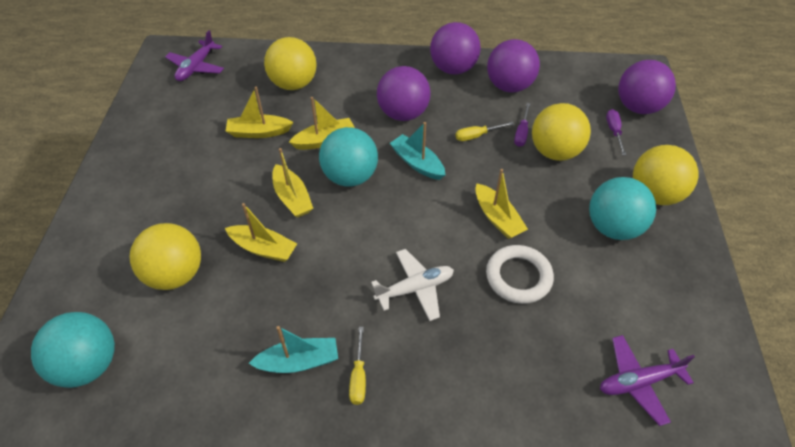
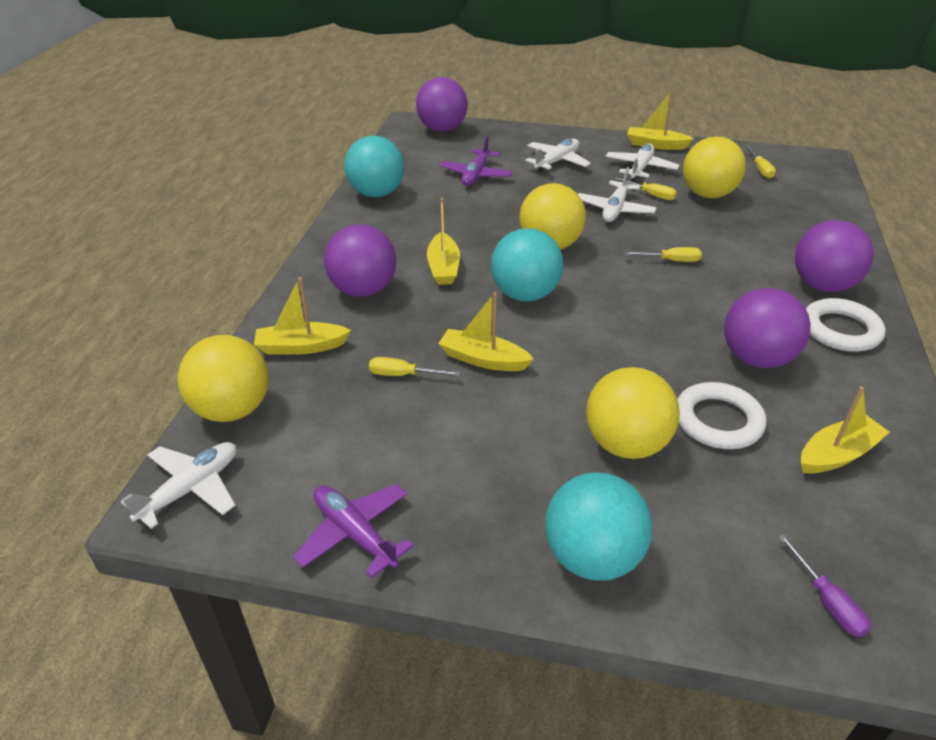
purple screwdriver: [514,103,530,147] [606,109,626,155] = 2 -> [778,534,870,637] = 1
turquoise boat: [248,326,338,373] [390,122,445,180] = 2 -> none = 0
white plane: [371,249,454,321] = 1 -> [121,442,237,529] [526,139,591,172] [578,167,657,222] [606,143,679,181] = 4
white ring: [486,245,554,304] = 1 -> [677,382,766,449] [806,298,886,352] = 2
yellow screwdriver: [349,327,366,405] [455,122,514,141] = 2 -> [369,357,460,376] [613,177,677,200] [624,247,702,262] [745,146,776,179] = 4

